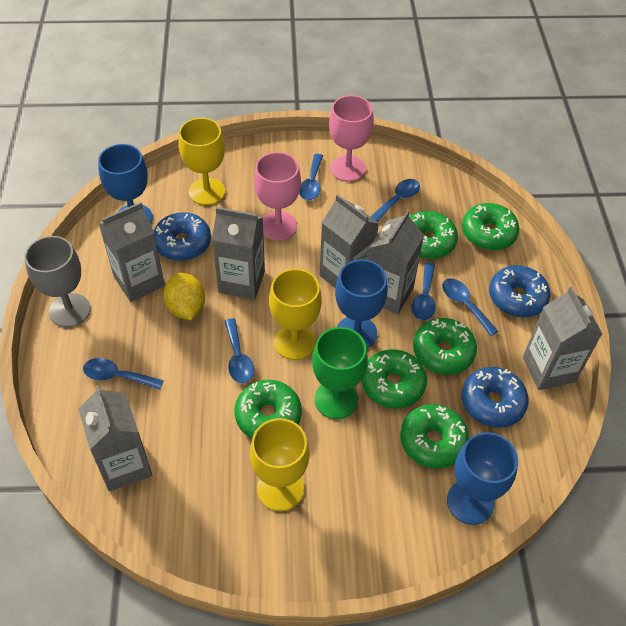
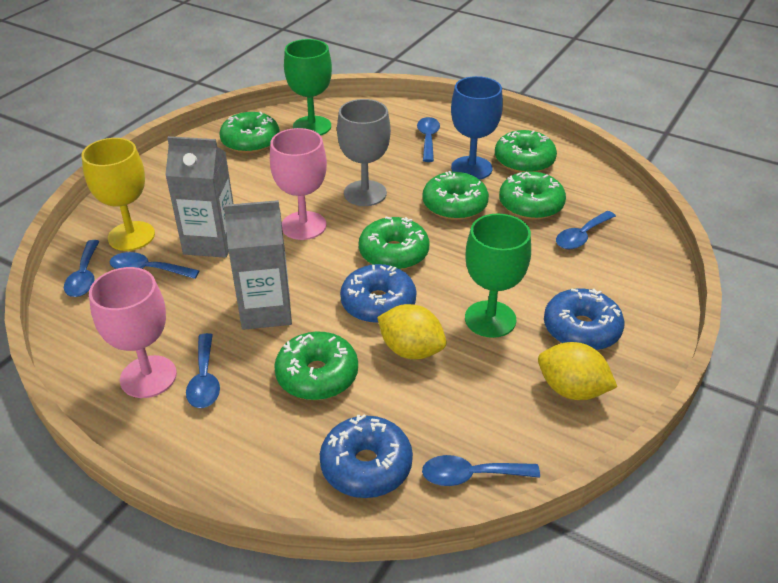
blue goblet: [98,144,153,224] [335,259,388,348] [447,432,518,525] = 3 -> [451,76,503,180] = 1
green goblet: [312,327,368,419] = 1 -> [284,39,332,136] [465,213,531,338] = 2
grey carton: [78,385,152,492] [98,202,165,302] [212,207,265,300] [320,194,379,288] [368,210,424,314] [523,287,602,390] = 6 -> [165,136,234,258] [224,200,292,330] = 2
yellow goblet: [178,118,225,205] [250,418,310,511] [269,269,322,360] = 3 -> [81,138,155,251] = 1
yellow lemon: [163,273,205,320] = 1 -> [377,304,446,359] [538,342,617,400] = 2

